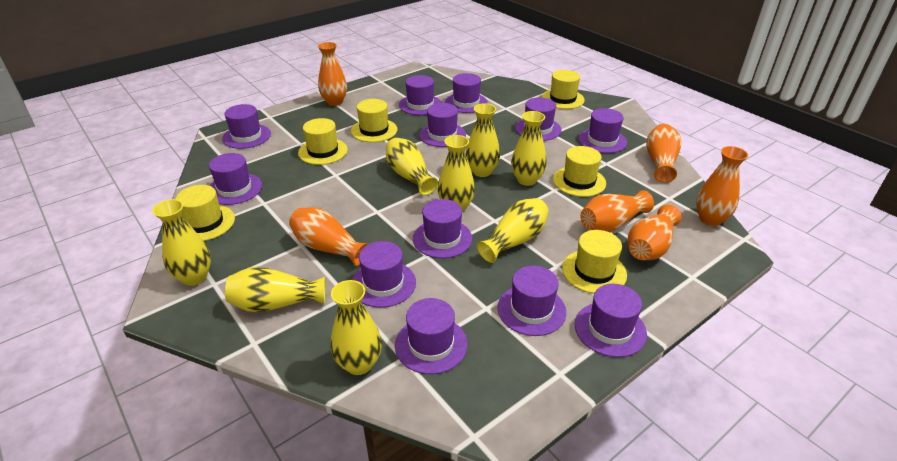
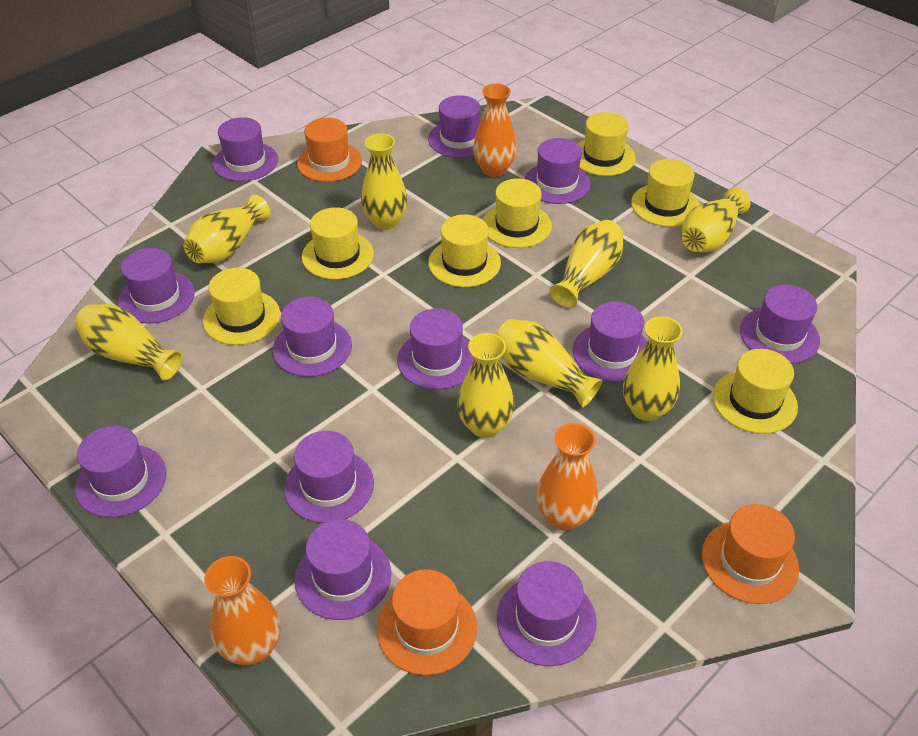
orange hat: none = 0 -> [297,118,362,182] [377,569,477,675] [702,504,799,604] = 3
orange vase: [289,207,368,266] [318,42,347,106] [580,190,654,232] [628,205,682,260] [646,124,681,183] [696,146,748,226] = 6 -> [204,556,280,665] [473,84,517,177] [536,423,599,531] = 3
yellow hat: [176,185,235,241] [298,118,348,165] [351,99,398,142] [542,70,585,109] [553,146,606,197] [562,230,627,294] = 6 -> [203,268,280,345] [302,207,374,280] [428,214,501,287] [483,179,552,248] [577,112,636,176] [631,159,700,227] [713,349,798,434] = 7

